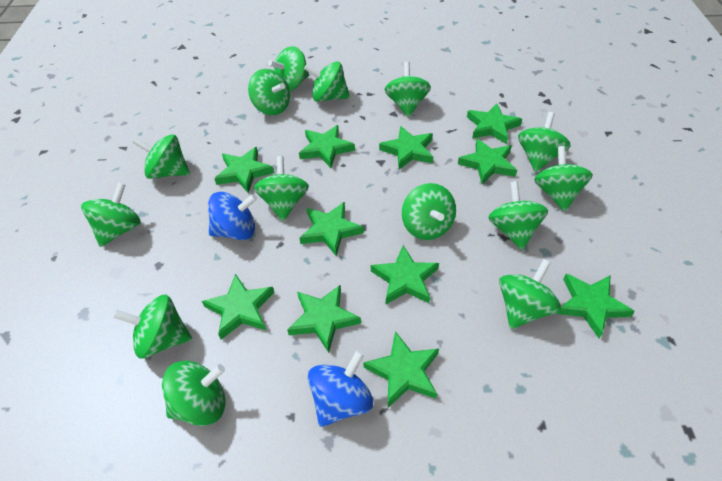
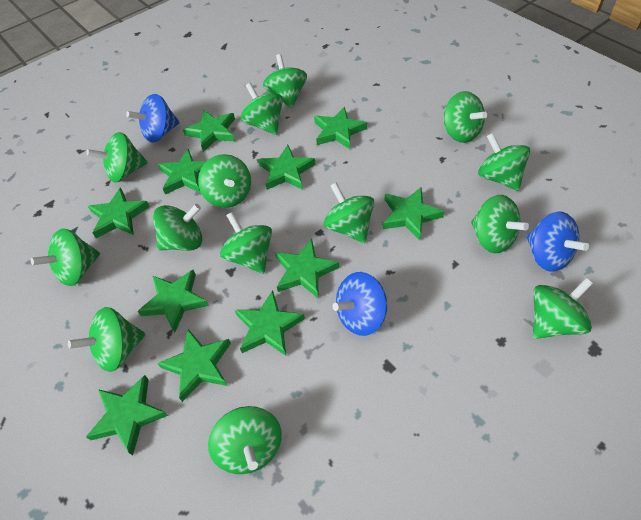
blue spinning top: [208,192,257,240] [308,350,373,427] = 2 -> [126,94,180,142] [333,272,387,336] [526,211,589,271] = 3

